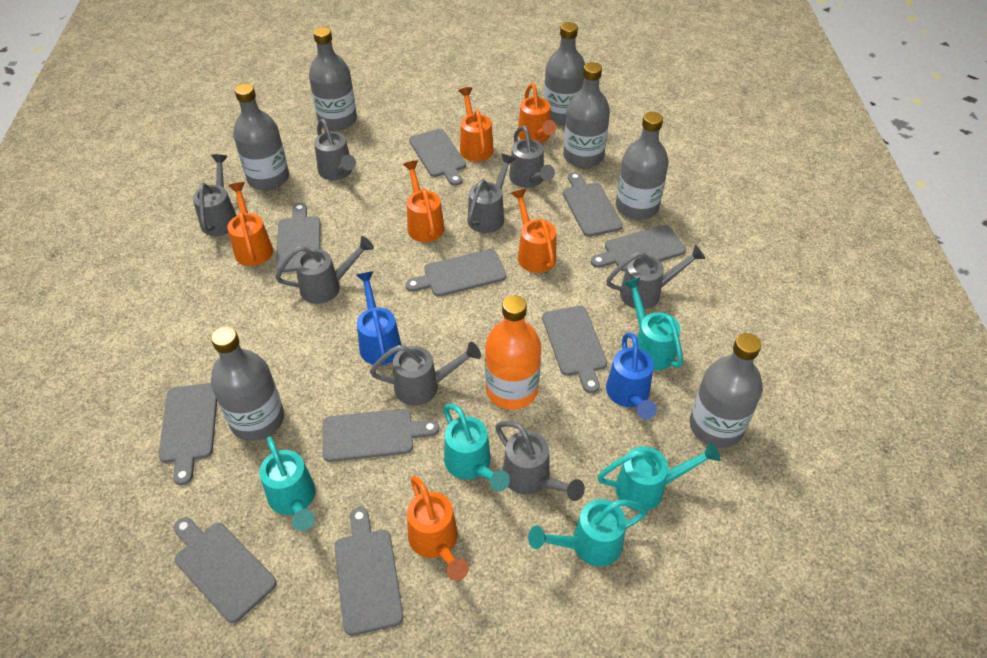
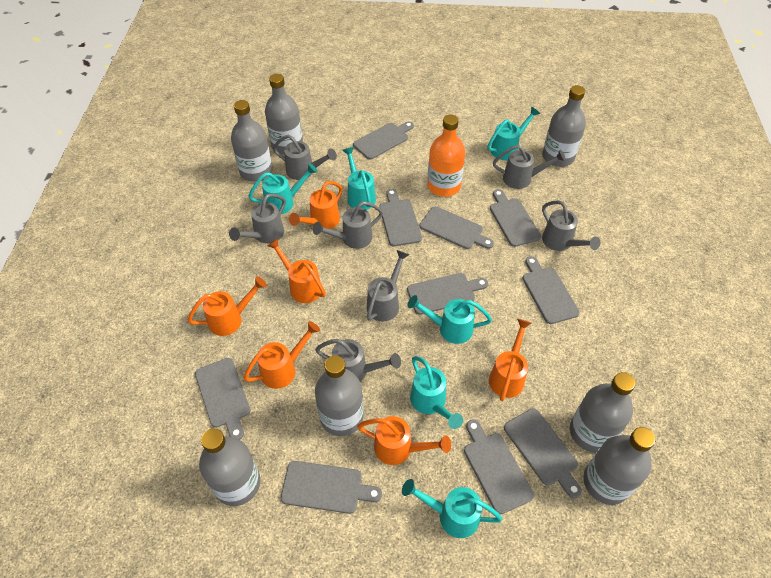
blue watering can: [356,271,401,365] [606,333,657,420] = 2 -> none = 0
grey watering can: [193,154,237,236] [275,236,374,304] [314,119,356,180] [370,342,481,406] [468,154,516,233] [495,421,585,501] [509,125,555,188] [606,245,705,309] = 8 -> [229,193,286,243] [273,135,337,180] [313,201,383,249] [315,339,401,382] [367,250,409,322] [493,145,566,189] [542,200,600,251] = 7
turquoise watering can: [259,436,315,531] [443,404,510,491] [528,499,648,566] [597,442,721,511] [624,277,683,370] = 5 -> [248,163,318,214] [342,147,376,210] [402,479,503,538] [408,295,492,344] [410,356,463,429] [487,107,540,160] = 6

